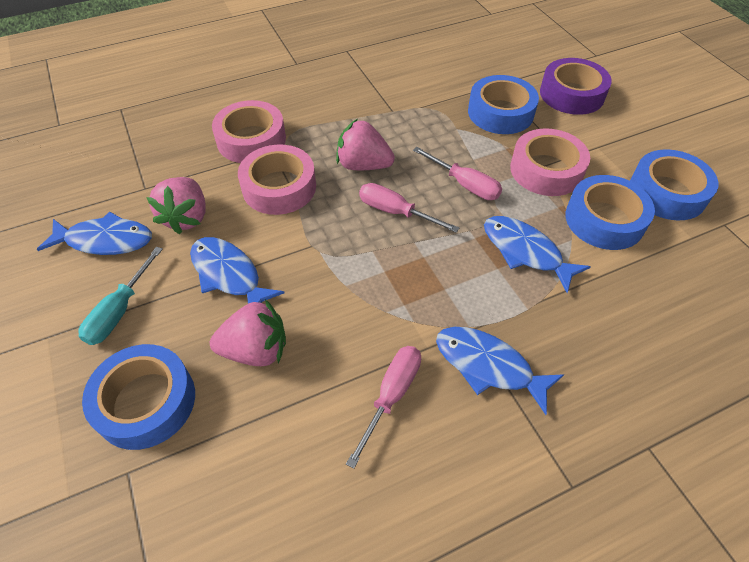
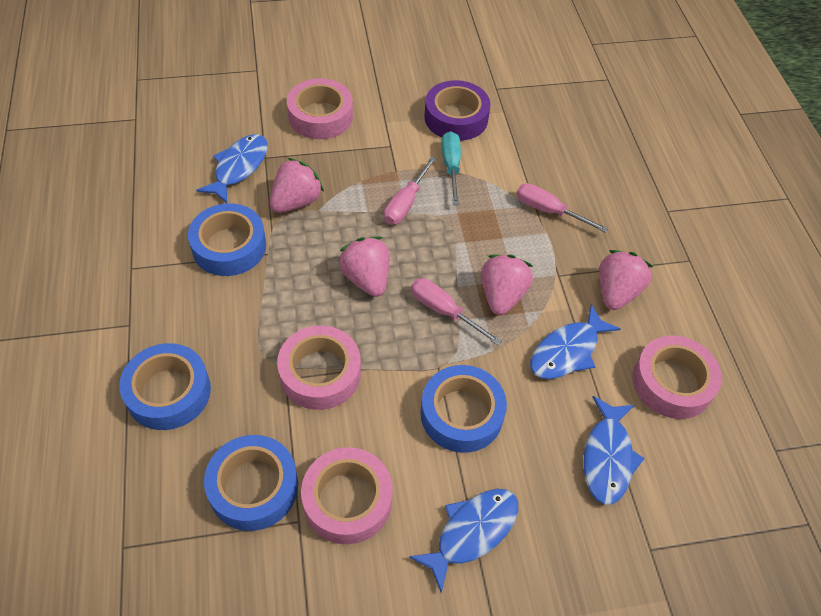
pink strawberry: [146,177,206,234] [210,299,286,366] [336,119,395,170] = 3 -> [270,158,324,213] [338,237,389,297] [481,254,533,315] [599,250,653,310] = 4
pink tape: [212,100,286,163] [238,145,316,215] [510,128,590,196] = 3 -> [277,326,361,410] [287,78,353,139] [301,447,393,544] [632,335,722,419] = 4

